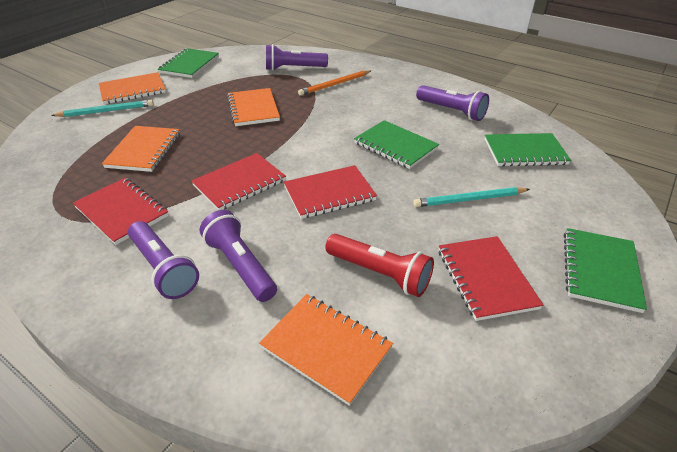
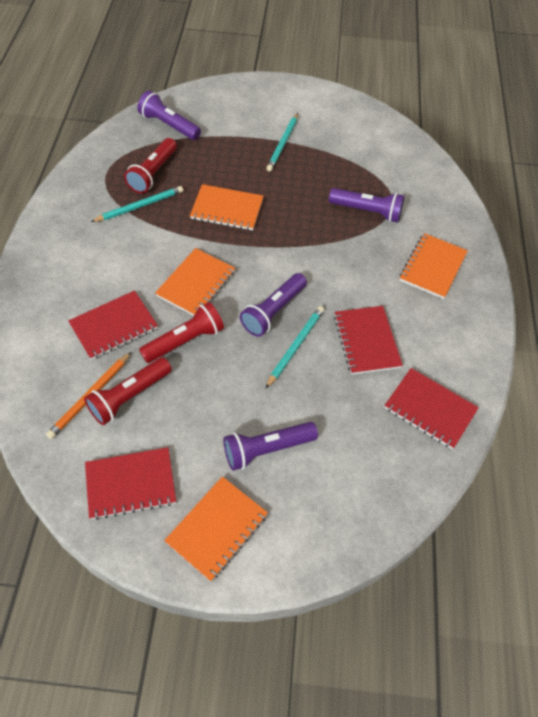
green notebook: [158,48,219,78] [354,120,439,169] [485,133,571,167] [564,228,647,313] = 4 -> none = 0
red flashlight: [325,234,434,297] = 1 -> [84,357,172,425] [124,138,177,193] [139,302,224,363] = 3
turquoise pencil: [51,100,154,117] [413,187,530,207] = 2 -> [91,186,183,222] [265,306,324,389] [266,113,298,172] = 3

